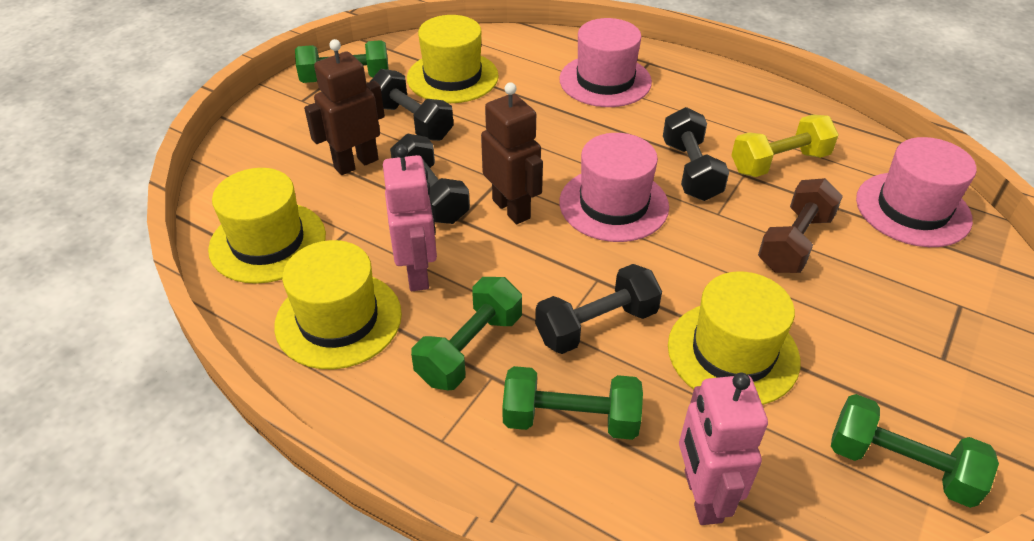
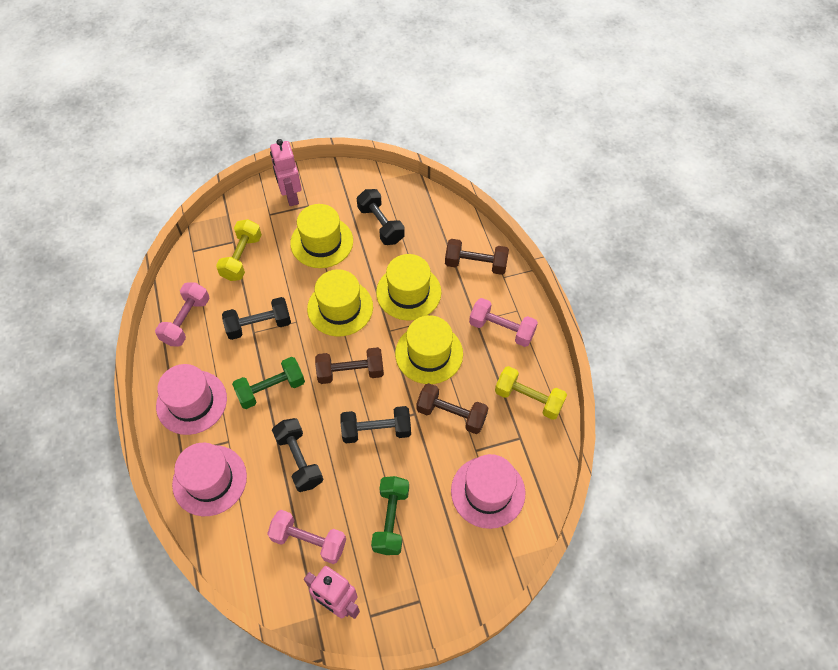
brown dumbbell: [758,178,843,273] = 1 -> [315,347,384,384] [416,383,488,434] [445,239,509,275] = 3
brown robot: [304,39,385,175] [481,82,543,224] = 2 -> none = 0
green dumbbell: [295,40,389,83] [411,277,522,390] [502,366,643,440] [831,394,999,508] = 4 -> [232,357,305,409] [371,476,409,555] = 2
pink dumbbell: none = 0 -> [155,282,210,347] [267,510,346,564] [469,298,538,347] = 3
yellow dumbbell: [731,115,839,177] = 1 -> [216,219,262,281] [495,366,567,420] = 2

